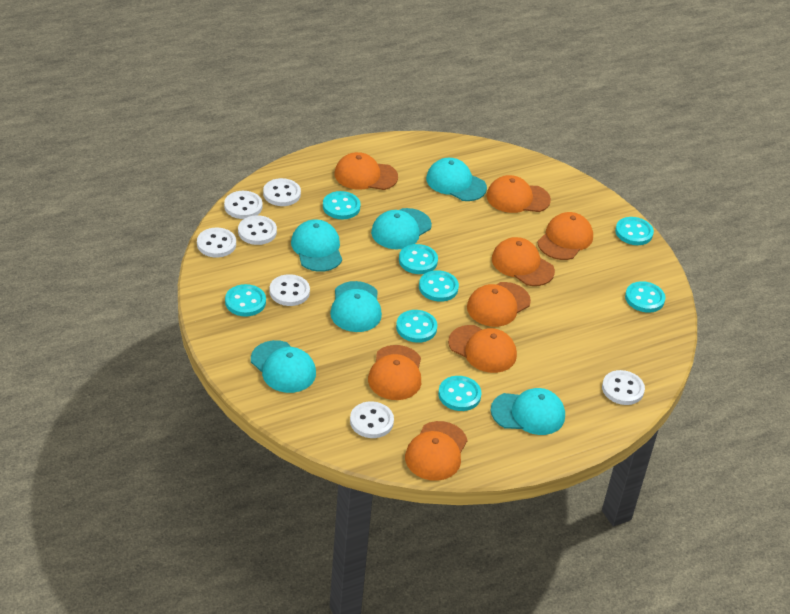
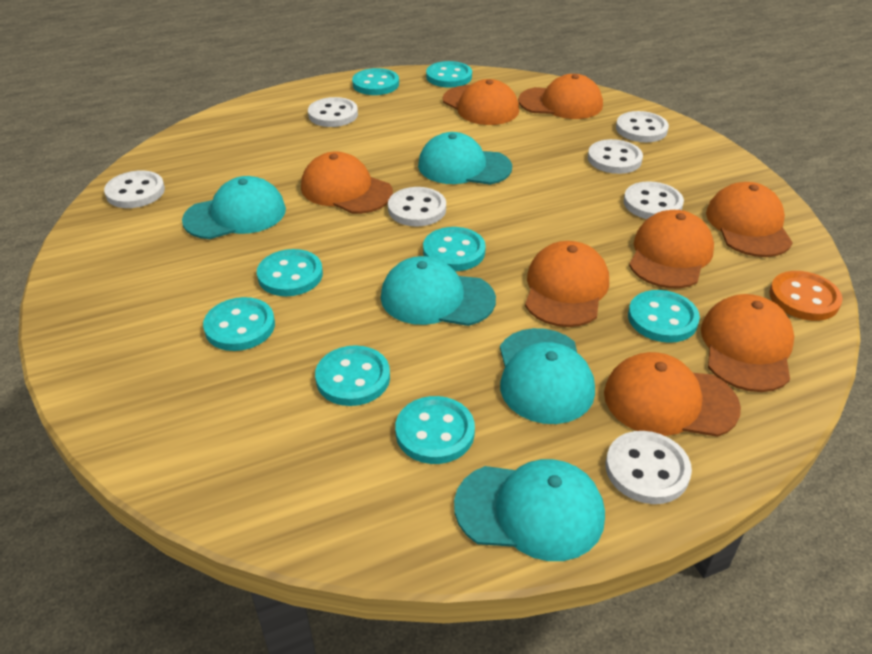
orange button: none = 0 -> [769,271,843,321] = 1
turquoise cap: [251,340,316,393] [291,219,342,272] [330,281,382,332] [371,208,432,249] [426,158,487,201] [491,388,565,435] = 6 -> [182,176,286,239] [381,256,496,326] [418,132,512,185] [454,459,605,561] [500,328,595,424] = 5

